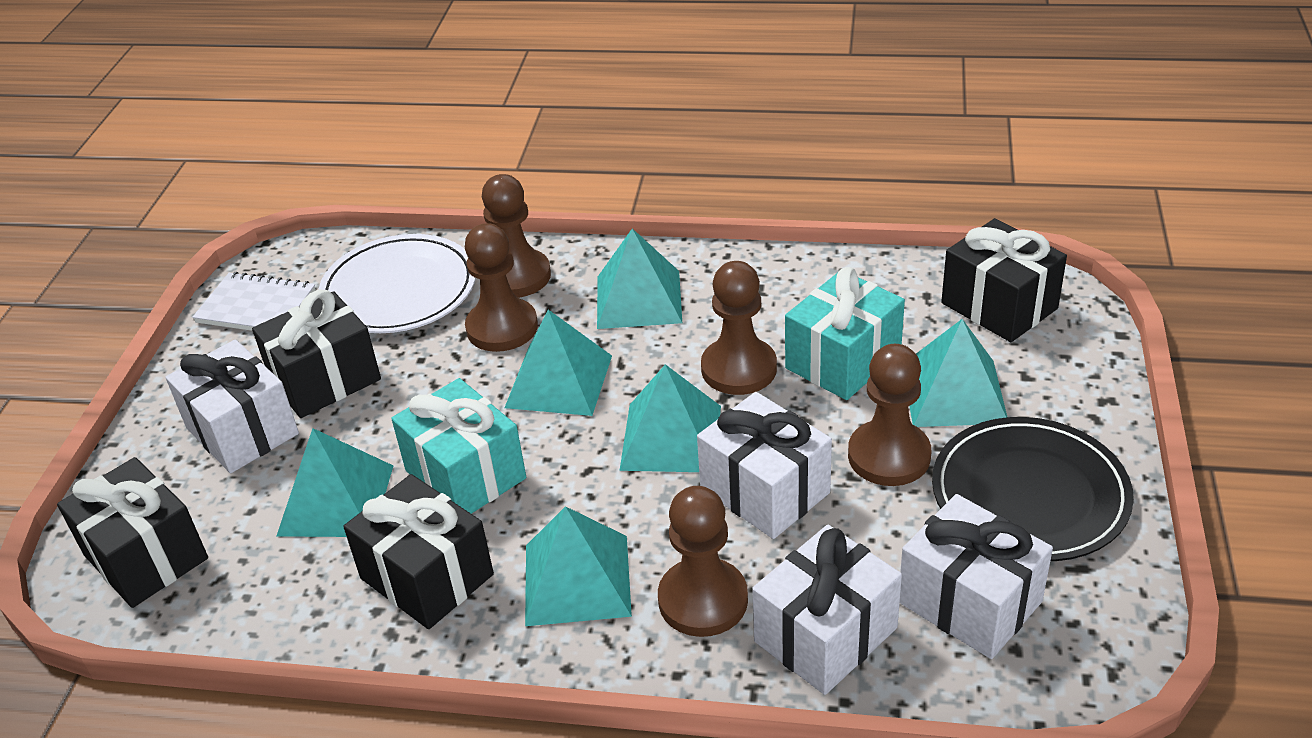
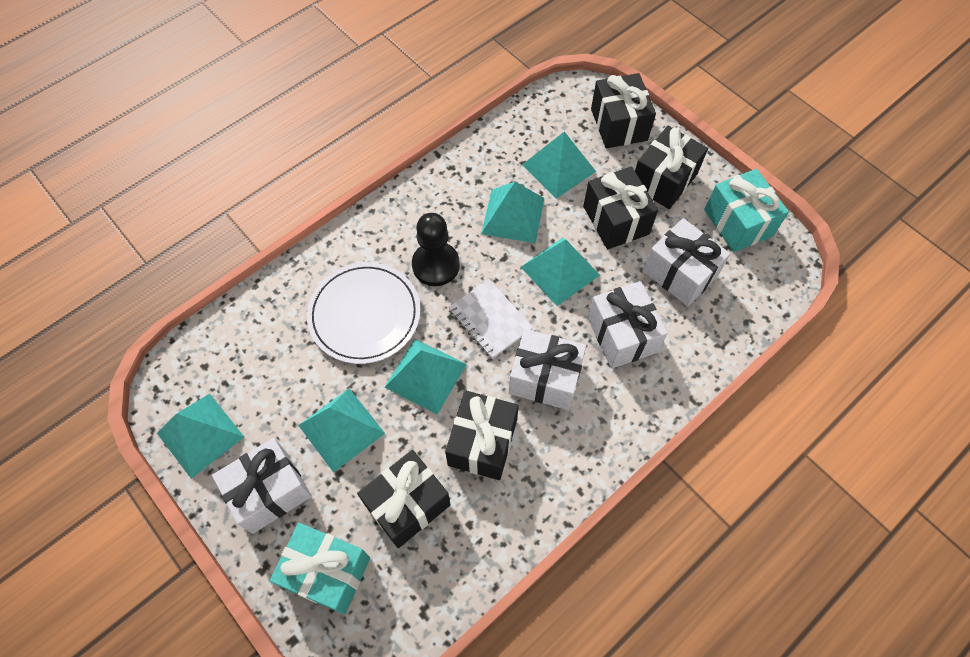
black gift: [57,457,208,608] [252,289,381,418] [343,474,494,629] [941,218,1067,342] = 4 -> [357,450,451,548] [445,390,519,480] [583,166,658,249] [591,73,656,148] [635,126,708,209] = 5
black pawn: none = 0 -> [412,213,460,286] = 1
black plate: [932,417,1134,561] = 1 -> none = 0
brown pawn: [465,223,538,352] [482,174,551,298] [658,486,748,637] [701,261,777,395] [848,344,931,486] = 5 -> none = 0

